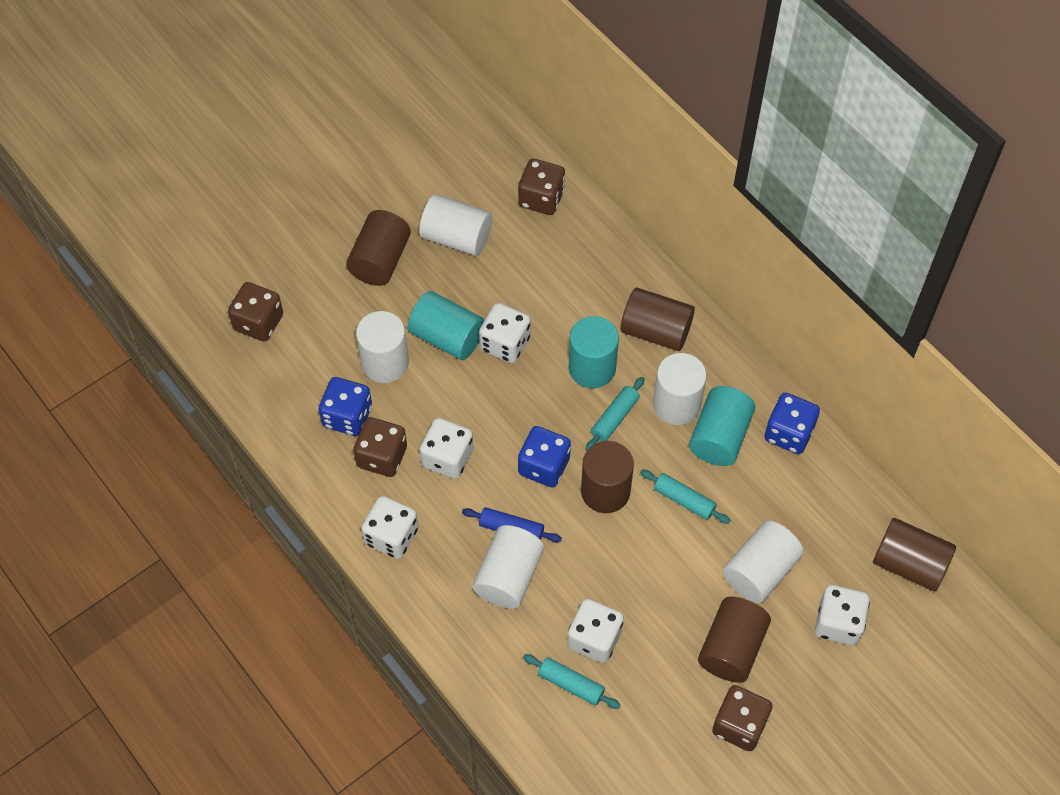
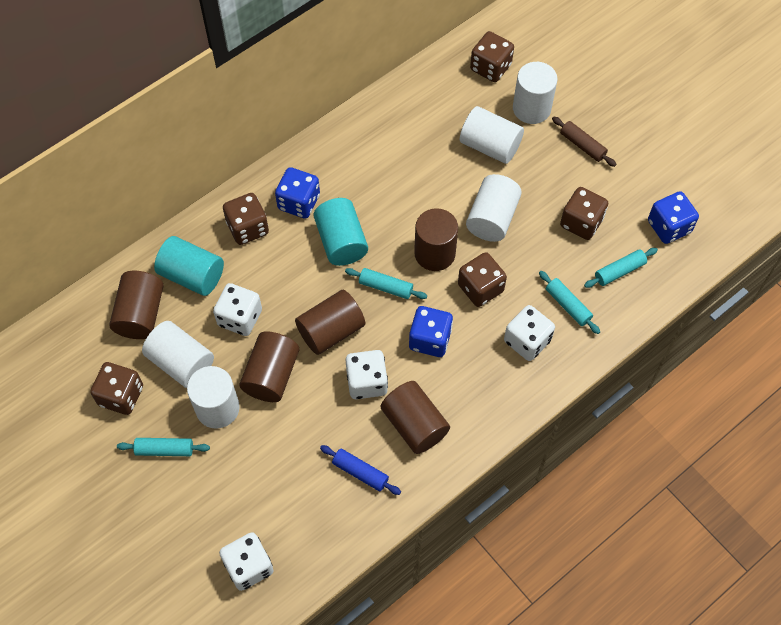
brown dice: [228,282,283,341] [353,417,407,477] [518,159,565,215] [712,685,773,751] = 4 -> [90,362,143,415] [223,193,269,245] [458,252,507,307] [470,31,514,82] [560,187,608,240] = 5
brown rolling pin: none = 0 -> [552,117,616,167] = 1
turquoise cylinder: [408,291,485,360] [569,316,619,388] [689,386,755,466] = 3 -> [154,236,224,296] [314,198,368,266] = 2
turquoise rolling pin: [523,654,620,709] [585,377,645,451] [640,469,731,524] = 3 -> [117,438,210,456] [345,268,427,299] [539,271,600,334] [584,248,658,288] = 4
white dice: [361,496,418,559] [420,418,473,479] [479,303,531,363] [567,599,624,663] [815,585,870,645] = 5 -> [213,283,262,336] [219,532,273,591] [346,350,388,399] [504,305,555,361] = 4

